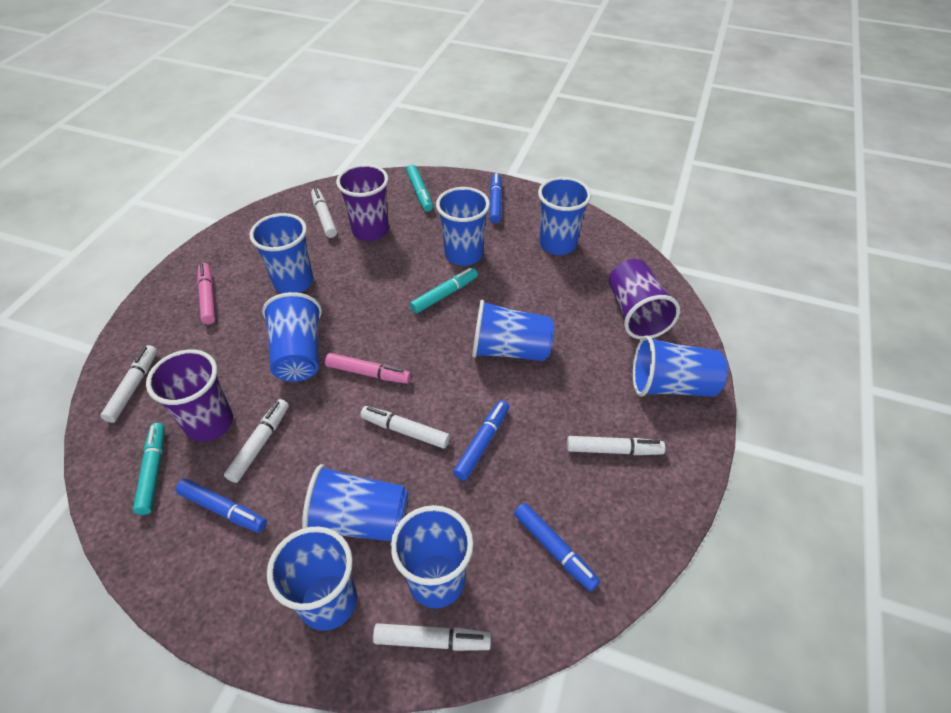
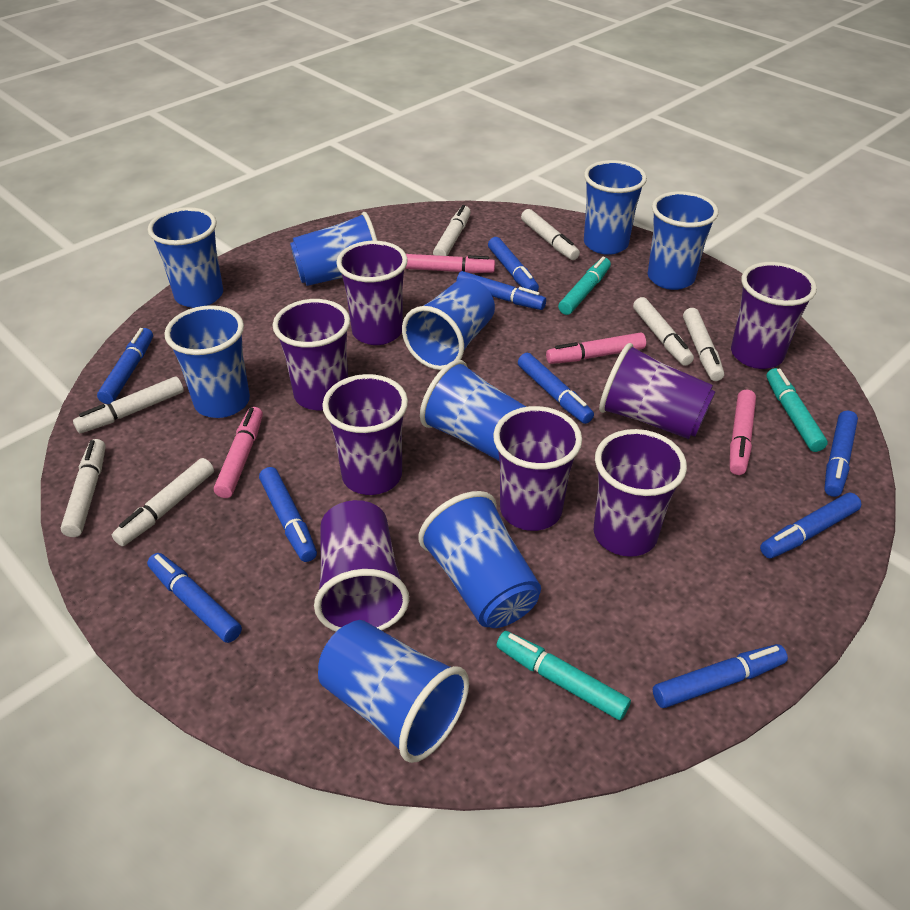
blue marker: [175,479,267,533] [453,400,509,481] [490,173,502,224] [514,503,600,592] = 4 -> [97,328,153,404] [147,553,242,643] [259,467,317,562] [457,271,546,310] [488,237,539,292] [518,353,594,424] [653,644,788,708] [760,493,861,559] [824,411,858,497] = 9
pink marker: [197,263,215,324] [325,353,411,384] = 2 -> [214,407,263,498] [405,254,495,273] [546,333,646,364] [730,390,756,475] = 4
purple cup: [146,349,233,442] [336,164,389,241] [609,259,680,339] = 3 -> [273,299,350,410] [314,500,409,631] [322,374,408,495] [336,241,408,345] [493,406,582,531] [594,429,687,557] [599,343,716,439] [731,262,817,369] = 8
white marker: [100,345,157,423] [224,399,289,483] [311,188,337,238] [360,406,450,448] [373,623,491,651] [567,436,665,455] = 6 -> [61,439,106,537] [73,377,184,433] [112,458,214,546] [433,205,471,256] [521,209,580,260] [633,297,694,366] [683,308,724,381] = 7

